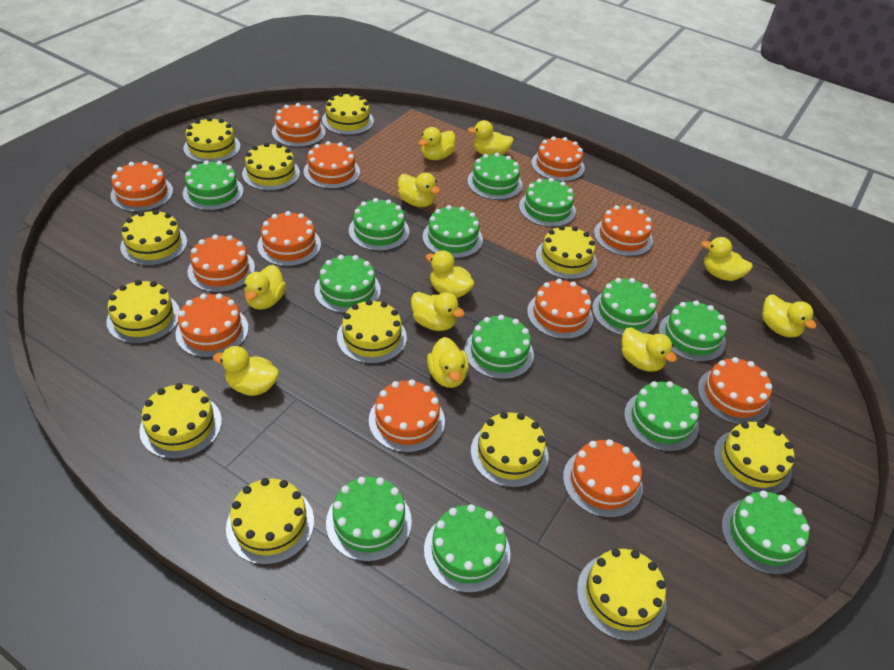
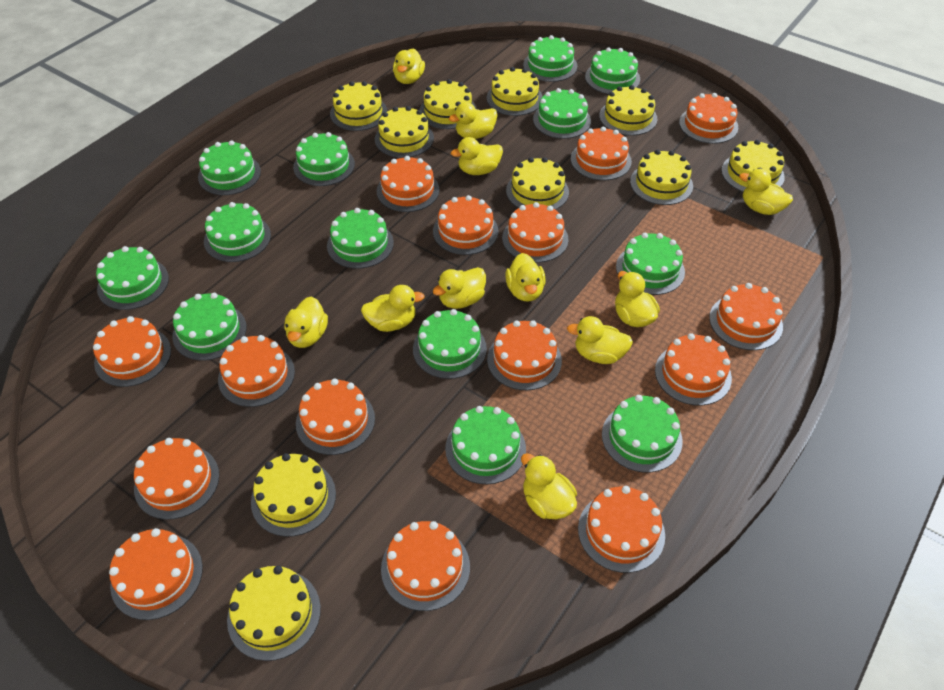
orange cake: [110,161,173,212] [175,293,248,358] [188,235,255,293] [257,211,321,266] [272,103,326,147] [303,141,360,189] [369,380,445,453] [527,279,593,339] [531,136,585,182] [563,439,643,518] [594,205,653,256] [698,357,772,424] = 12 -> [93,316,171,387] [109,528,203,620] [134,438,219,520] [218,335,295,407] [296,378,375,455] [377,156,439,212] [381,521,470,611] [433,195,499,255] [487,320,562,390] [502,202,569,263] [571,127,632,180] [578,486,665,573] [655,333,732,406] [679,93,739,144] [709,283,783,350] = 15
yellow cake: [106,280,180,344] [120,210,187,266] [139,383,222,459] [183,117,240,163] [226,478,314,565] [242,143,300,191] [322,93,374,135] [337,300,407,364] [471,412,548,488] [536,225,597,280] [577,549,666,641] [714,421,794,494] = 12 -> [227,566,321,661] [251,453,336,537] [330,81,387,131] [375,106,434,158] [420,79,476,129] [487,67,543,116] [506,157,569,210] [599,85,657,136] [630,150,693,205] [721,140,785,192] = 10

